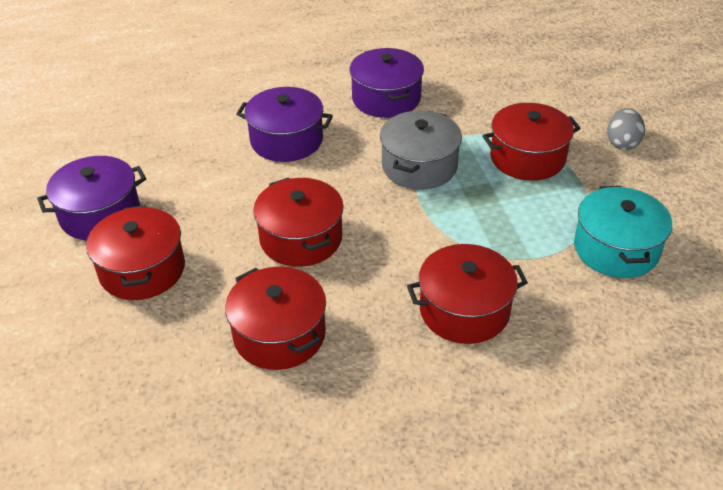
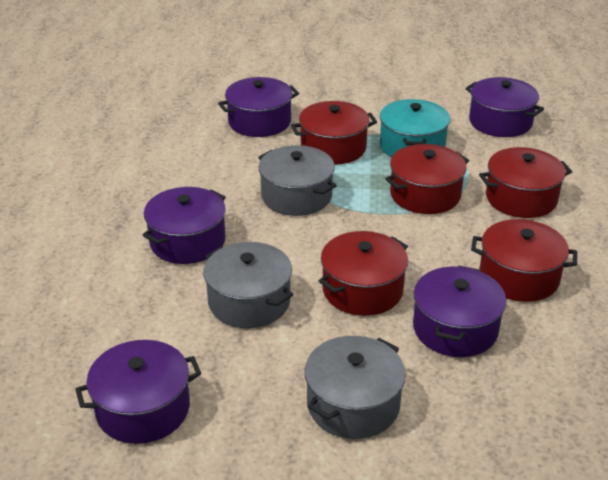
grey egg: [607,108,645,150] = 1 -> none = 0
grey pot: [380,111,462,190] = 1 -> [203,242,293,328] [258,145,337,216] [305,336,406,439] = 3
purple pot: [37,156,146,241] [236,87,333,162] [350,48,424,118] = 3 -> [75,340,201,444] [142,187,226,264] [218,77,299,137] [413,266,506,357] [465,77,544,137] = 5

